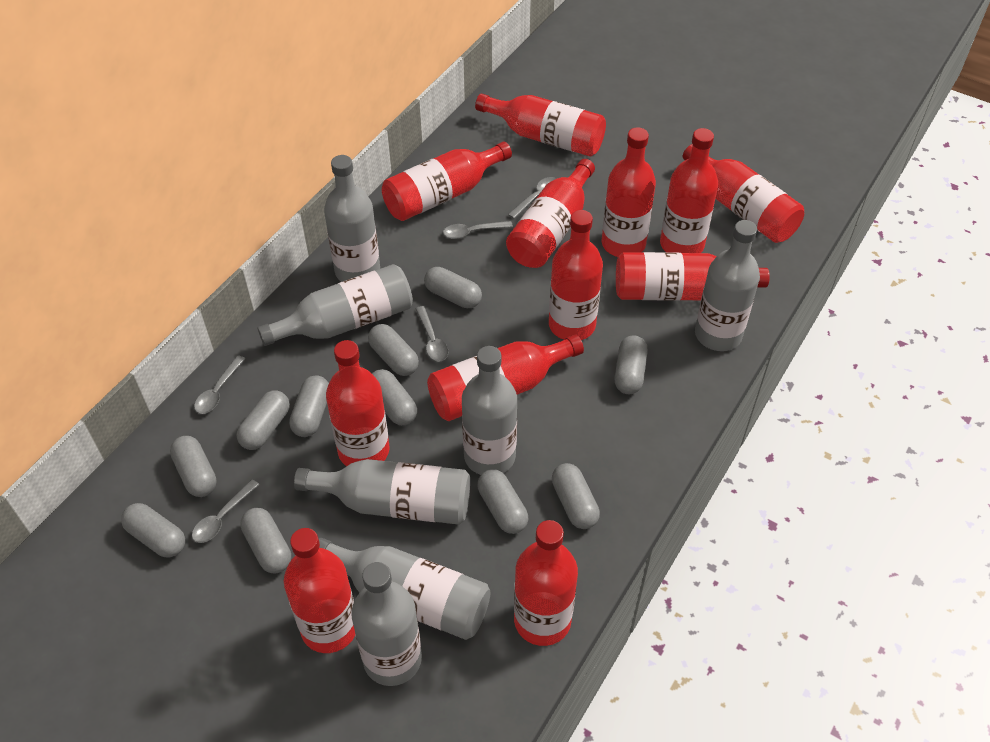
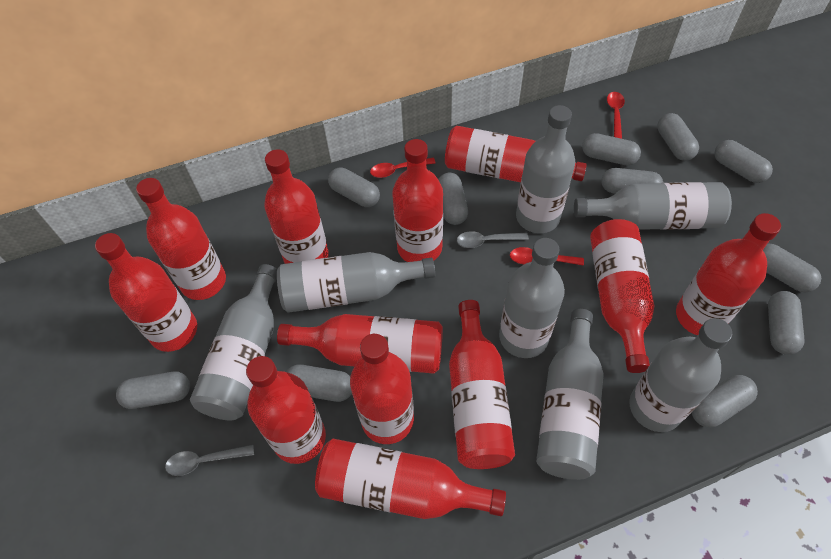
grey spoon: [192,480,259,543] [194,355,245,414] [416,306,448,362] [443,221,513,239] [508,177,556,219] = 5 -> [165,445,254,476] [457,231,529,248] = 2
red spoon: none = 0 -> [370,158,436,178] [510,247,584,266] [607,92,625,139] = 3

